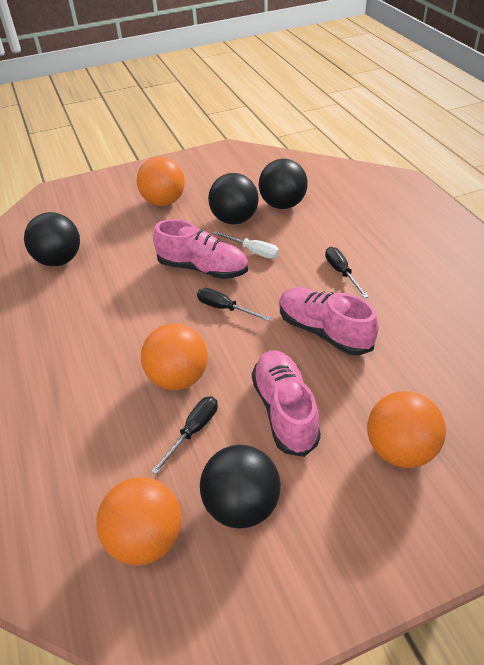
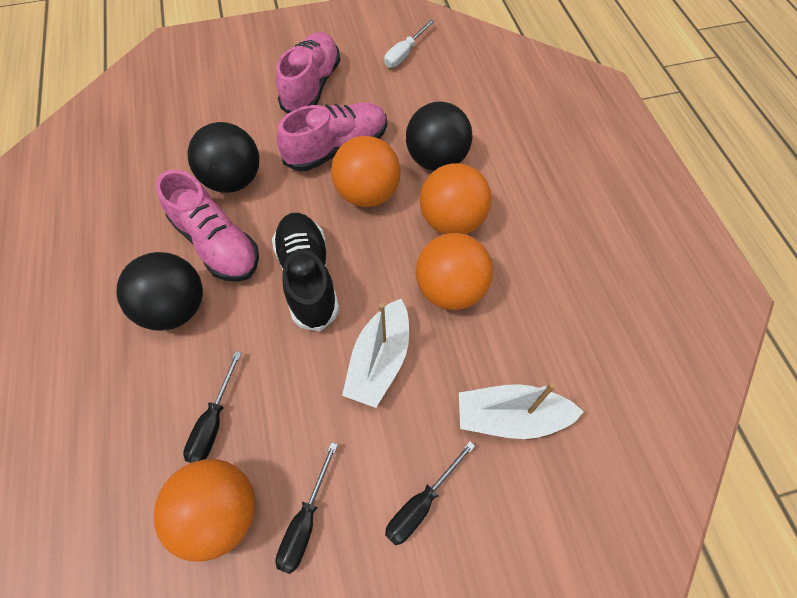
black ball: [24,212,80,266] [200,445,281,529] [208,173,259,224] [259,159,308,209] = 4 -> [116,252,203,331] [187,122,259,193] [406,102,472,171] = 3
black shoe: none = 0 -> [272,213,339,331] = 1
white boat: none = 0 -> [342,299,409,408] [459,382,584,439] = 2

